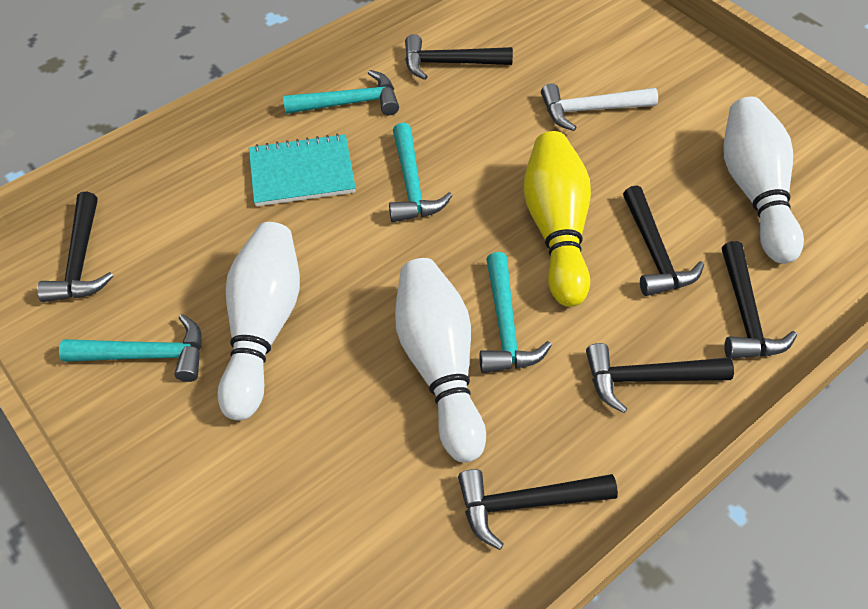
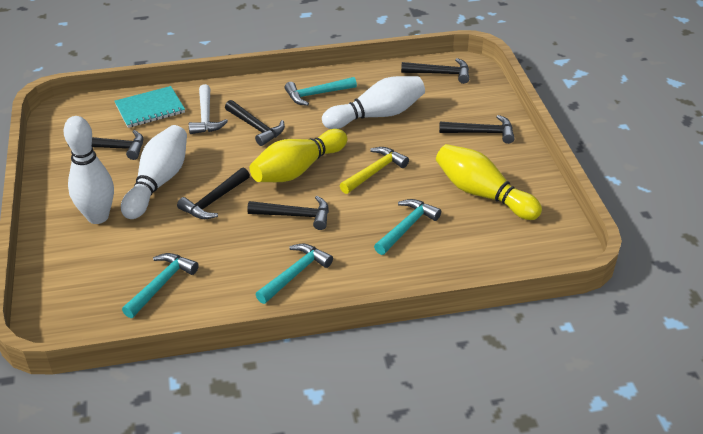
yellow bowling pin: [523,131,591,307] = 1 -> [250,129,347,182] [436,144,542,220] = 2
yellow hammer: none = 0 -> [340,147,409,194] = 1

